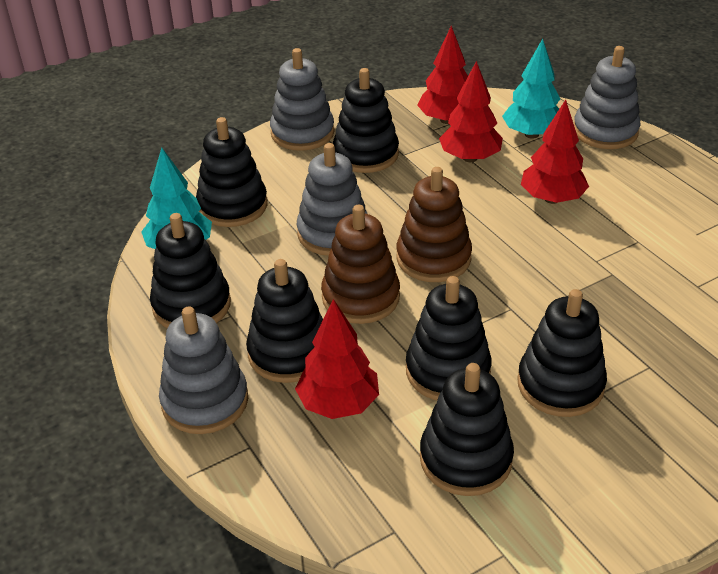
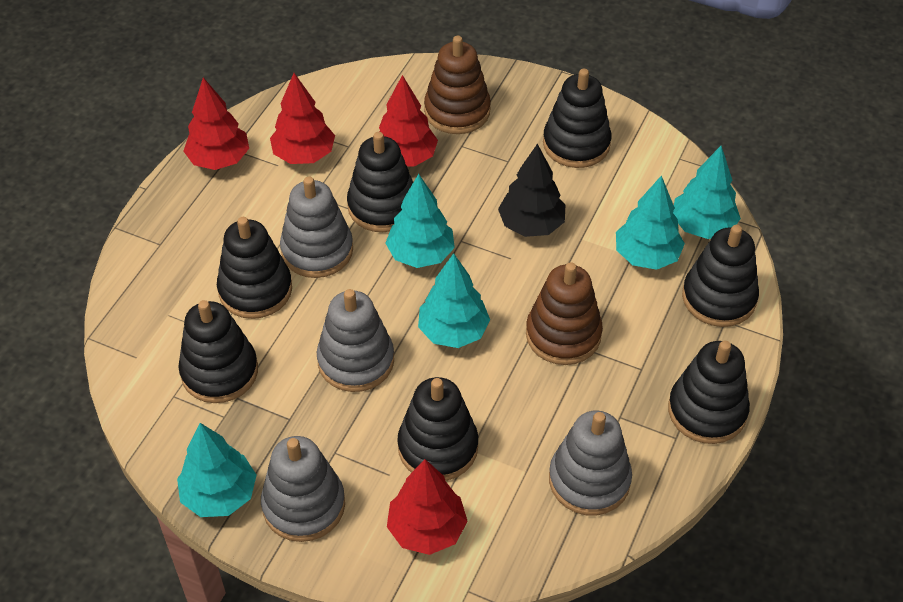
black tree: none = 0 -> [498,144,566,237] = 1
turquoise tree: [141,148,212,249] [502,39,560,139] = 2 -> [177,423,257,517] [385,174,455,268] [418,253,490,348] [616,175,685,270] [673,146,741,239] = 5

